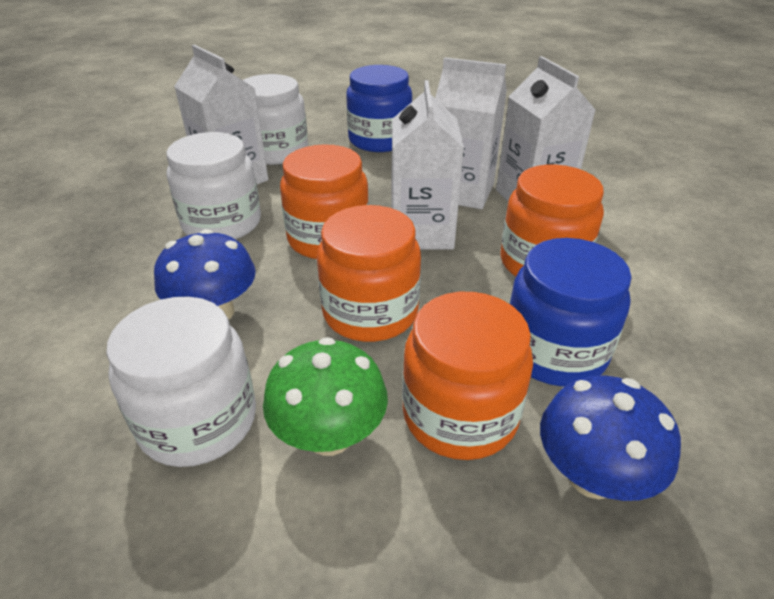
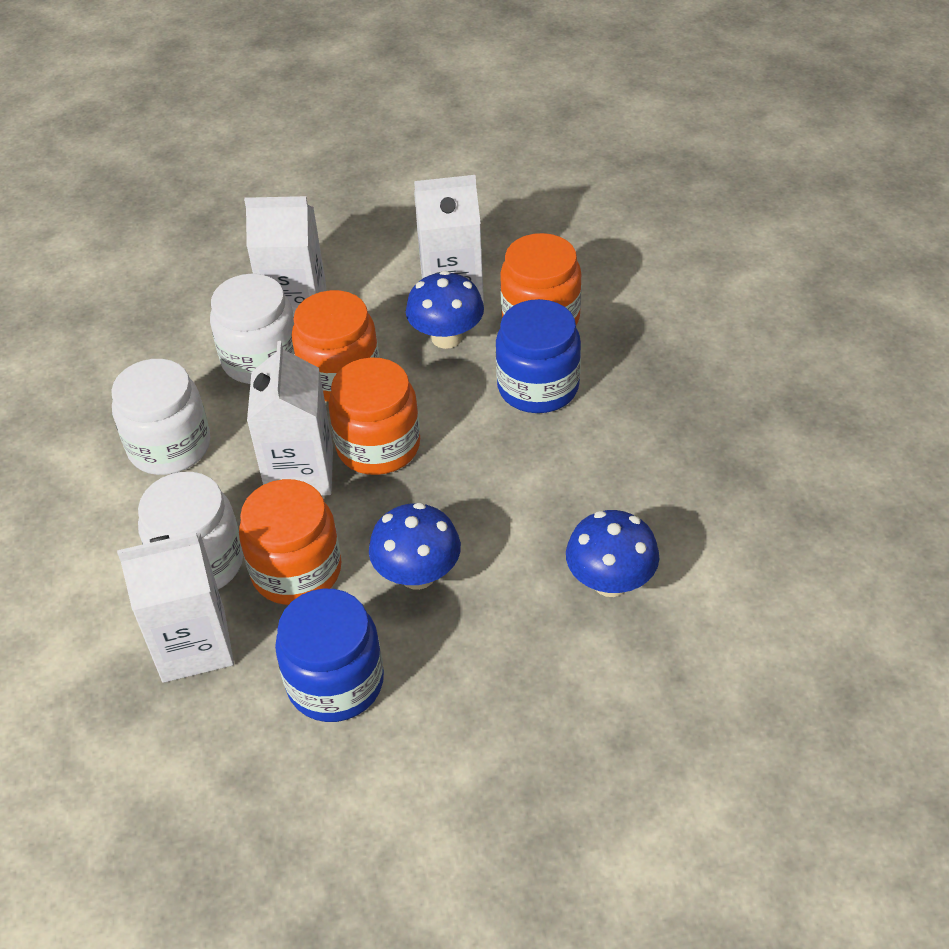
blue mushroom: [154,229,256,319] [540,375,681,501] = 2 -> [369,502,461,590] [406,271,484,349] [566,510,659,597] = 3
green mushroom: [263,337,388,456] = 1 -> none = 0

